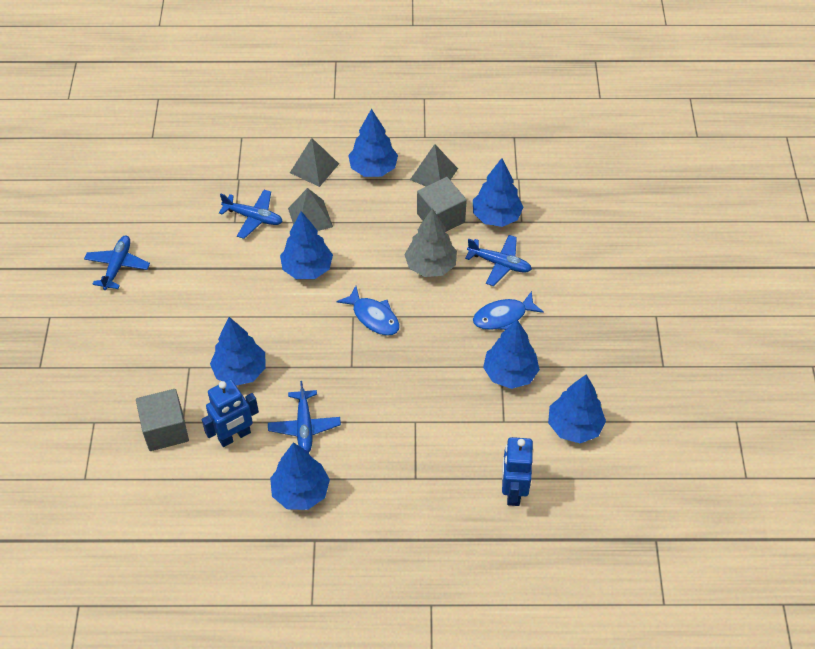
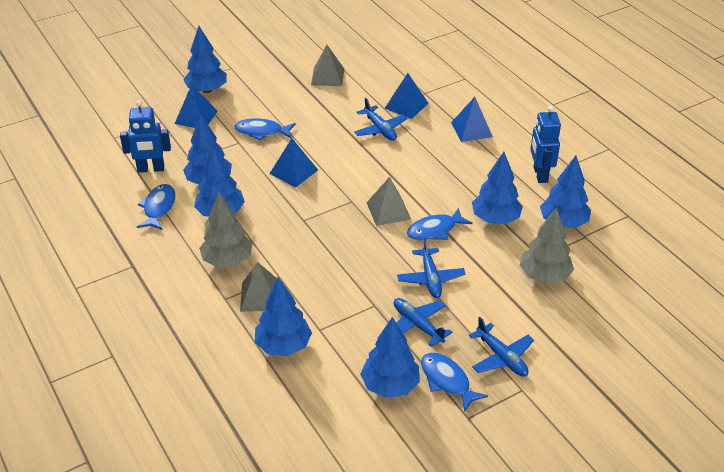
blue fish: [336,286,399,336] [473,291,544,330] = 2 -> [137,184,176,230] [235,118,296,141] [407,208,473,241] [421,353,488,412] = 4
blue pyramid: none = 0 -> [175,85,218,128] [269,138,318,188] [385,73,428,119] [451,97,493,142] = 4
grey cube: [136,389,189,451] [417,177,467,232] = 2 -> none = 0
grey tree: [404,208,457,277] = 1 -> [199,193,252,267] [520,207,574,284] = 2

